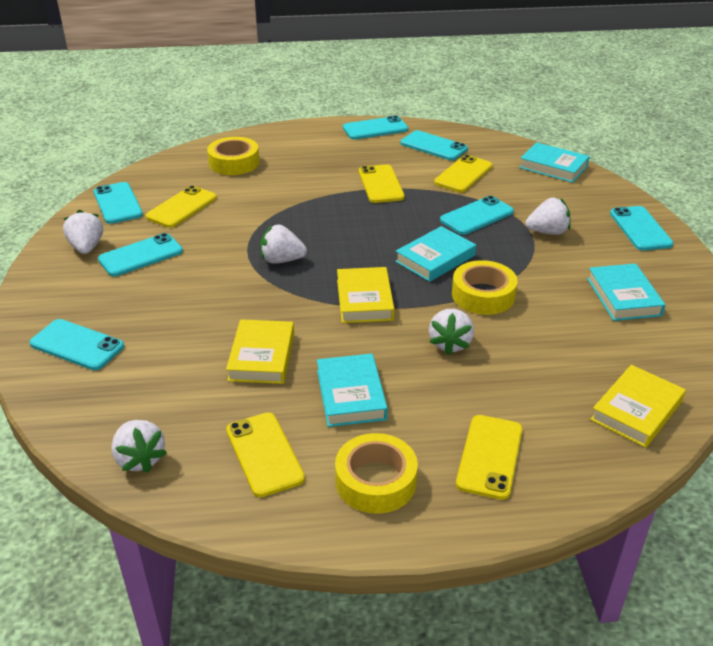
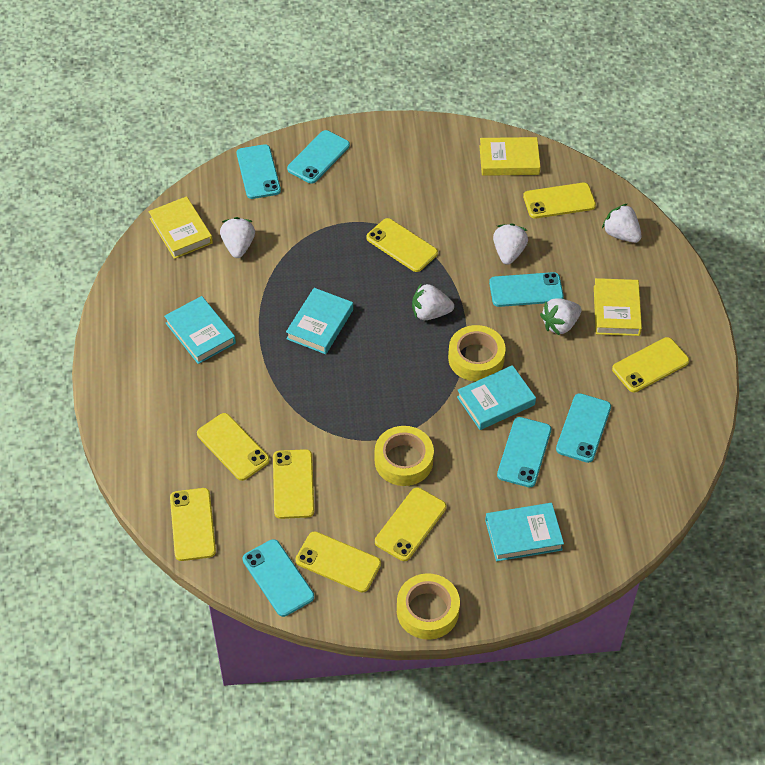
turquoise phone: [30,319,124,370] [94,182,143,224] [98,233,183,276] [343,115,408,140] [400,130,468,160] [440,196,514,235] [610,206,674,251] = 7 -> [237,144,281,199] [243,539,314,617] [287,130,350,184] [489,272,564,307] [497,417,551,487] [556,393,611,463] = 6
yellow phone: [146,186,217,228] [226,413,305,497] [359,164,405,203] [434,155,493,192] [456,415,523,500] = 5 -> [170,488,216,561] [197,413,270,481] [273,449,314,519] [296,531,381,592] [366,218,438,272] [375,487,446,561] [523,183,596,219] [612,337,689,392] = 8

